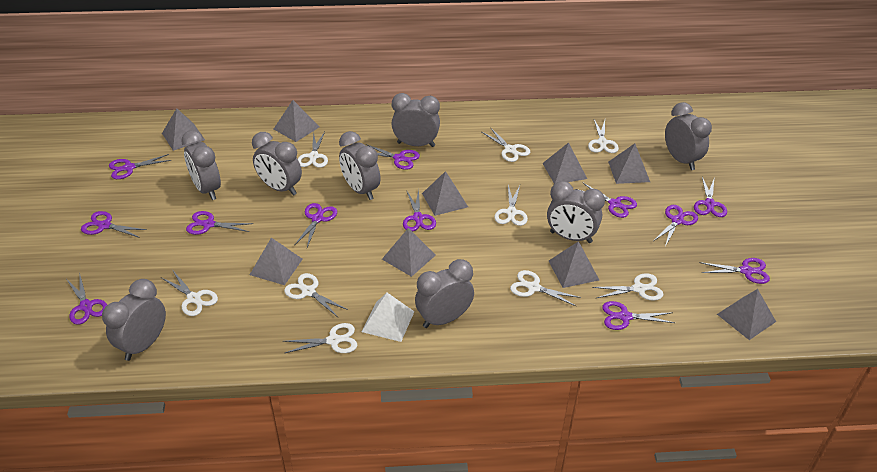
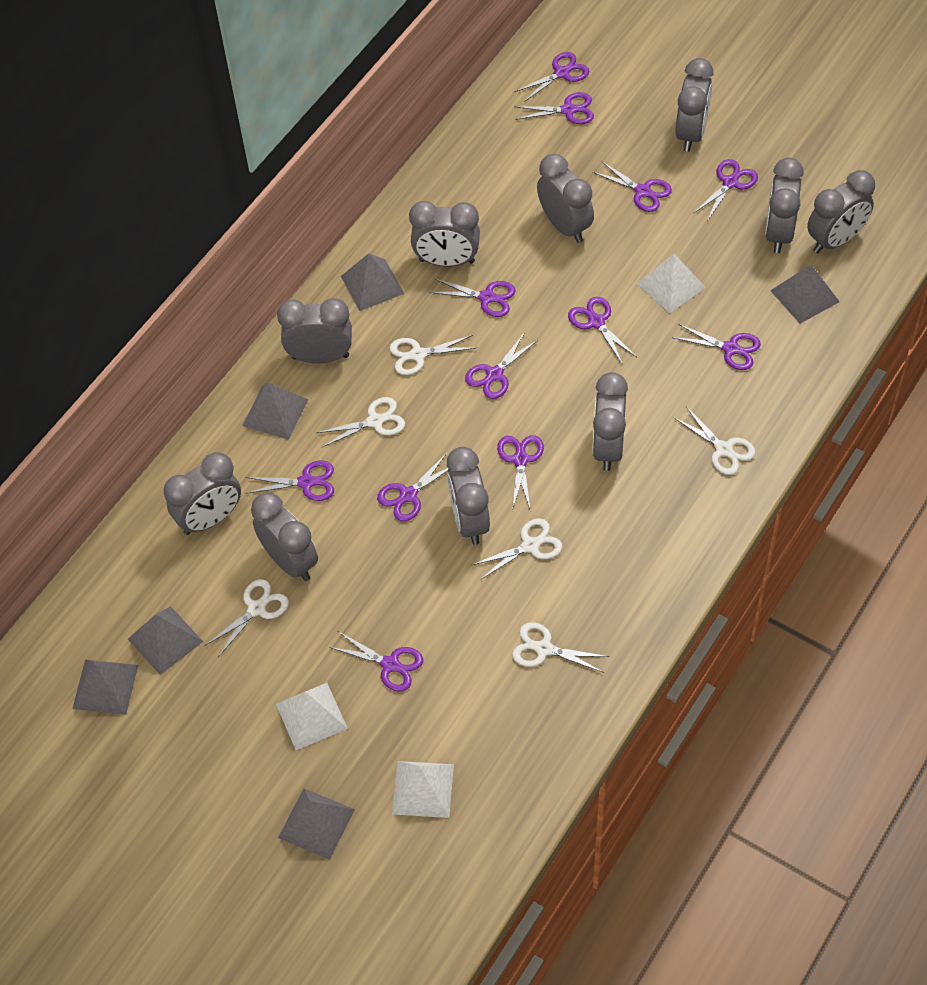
grey clock: [102,279,166,361] [181,130,221,200] [252,132,302,196] [339,131,381,200] [392,93,440,147] [415,259,474,328] [547,181,605,243] [665,102,712,170] = 8 -> [164,452,241,535] [251,492,318,581] [277,298,352,363] [409,201,480,267] [446,447,490,545] [537,154,594,243] [592,372,628,471] [675,58,713,152] [765,158,804,253] [807,170,875,253] = 10
grey pyramid: [162,108,205,151] [250,238,303,285] [274,100,319,142] [382,228,436,277] [422,171,468,216] [542,142,587,184] [549,241,599,288] [608,143,650,184] [717,289,776,340] = 9 -> [72,659,138,715] [128,606,203,675] [242,383,308,440] [278,788,355,860] [341,253,404,311] [770,265,840,324] = 6
white pyramid: [362,293,414,342] = 1 -> [276,683,348,750] [392,761,454,818] [637,254,706,313] = 3
white scissors: [161,271,218,316] [283,323,357,353] [284,273,348,317] [298,132,328,168] [482,127,530,162] [494,185,528,226] [510,270,581,307] [588,120,619,153] [592,273,663,301] = 9 -> [205,579,289,657] [316,397,405,447] [390,335,475,375] [472,518,563,580] [512,622,609,673] [674,407,756,475] = 6

